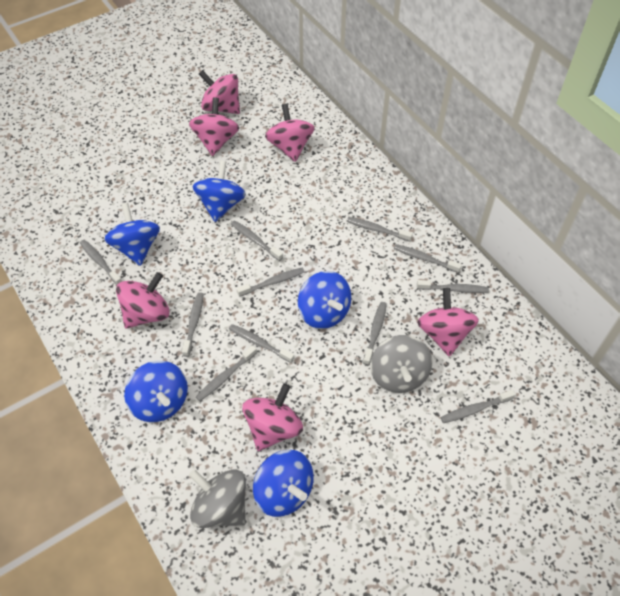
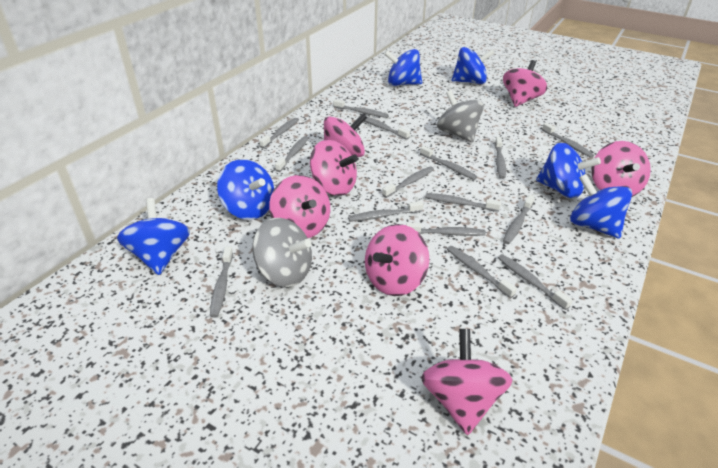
blue spinning top: [104,203,160,266] [124,361,188,422] [192,161,246,222] [253,450,314,517] [298,271,351,329] = 5 -> [117,198,190,275] [217,159,274,220] [384,49,422,86] [452,47,494,84] [536,142,601,198] [570,174,632,239] = 6
grey toothbrush: [80,240,122,285] [182,292,204,357] [196,345,257,401] [229,324,294,363] [231,220,283,261] [237,268,304,297] [347,217,413,241] [363,302,387,365] [394,244,462,273] [417,280,489,293] [441,390,516,423] = 11 -> [210,247,233,317] [259,118,299,148] [275,136,308,172] [333,99,388,118] [348,201,424,222] [365,117,410,140] [382,166,434,198] [406,223,486,236] [420,146,477,180] [425,193,501,212] [447,246,517,298] [495,137,506,179] [498,254,573,310] [503,195,535,244] [542,123,594,158] = 15
pink spinning top: [116,272,169,328] [189,98,239,156] [199,70,240,114] [242,383,303,451] [265,104,314,162] [417,288,479,357] = 6 -> [269,175,330,238] [310,140,358,196] [324,113,367,157] [365,224,429,296] [421,329,513,435] [503,60,547,107] [591,141,651,197] = 7

